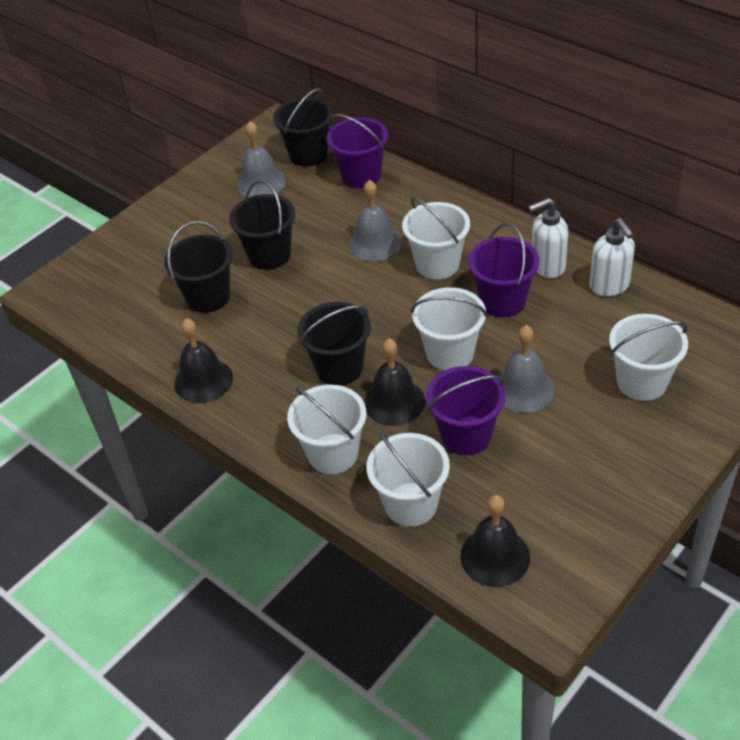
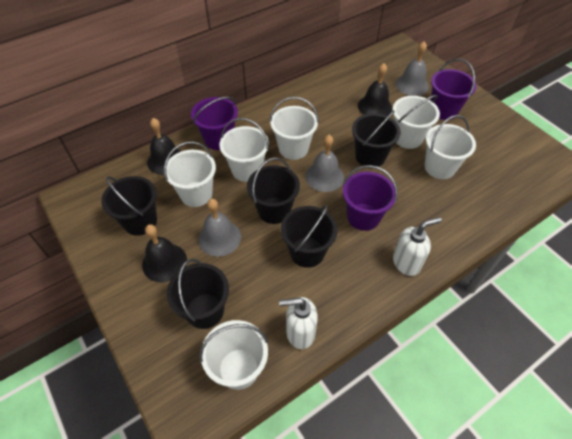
black bucket: [164,221,233,313] [229,180,295,270] [273,88,333,167] [297,302,371,385] = 4 -> [101,176,157,236] [166,259,229,329] [247,157,300,224] [281,205,337,268] [352,110,401,168] = 5
white bucket: [287,385,366,474] [367,432,450,527] [402,197,470,279] [411,287,488,371] [609,314,688,401] = 5 -> [164,142,216,207] [199,320,268,390] [219,118,269,182] [270,97,319,160] [392,95,440,149] [425,115,476,179] = 6

